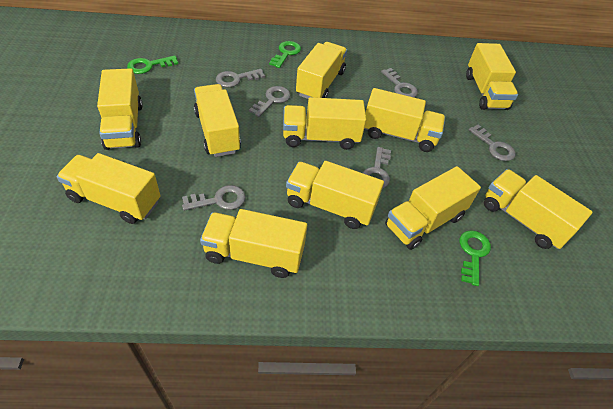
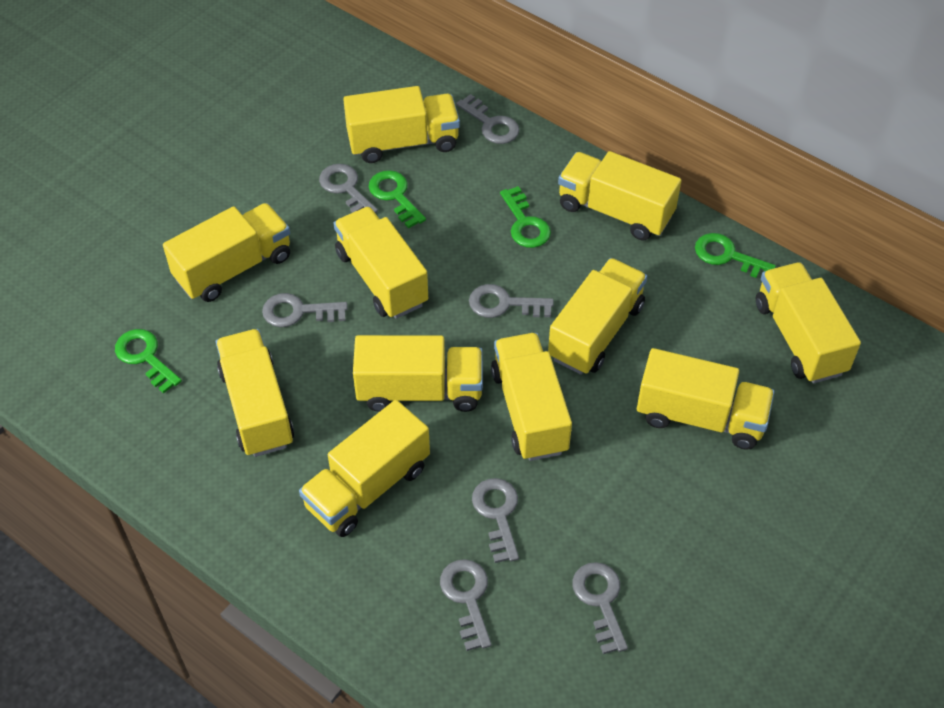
green key: [127,56,178,74] [269,41,301,68] [460,230,491,286] = 3 -> [115,329,182,394] [369,170,426,228] [500,186,551,248] [695,233,776,278] = 4
grey key: [182,185,246,211] [216,69,265,87] [249,86,291,117] [363,147,391,188] [381,68,418,97] [469,125,516,161] = 6 -> [262,293,348,327] [319,164,378,213] [440,559,491,651] [456,94,520,144] [469,284,554,318] [472,478,519,563] [572,562,628,654] = 7

